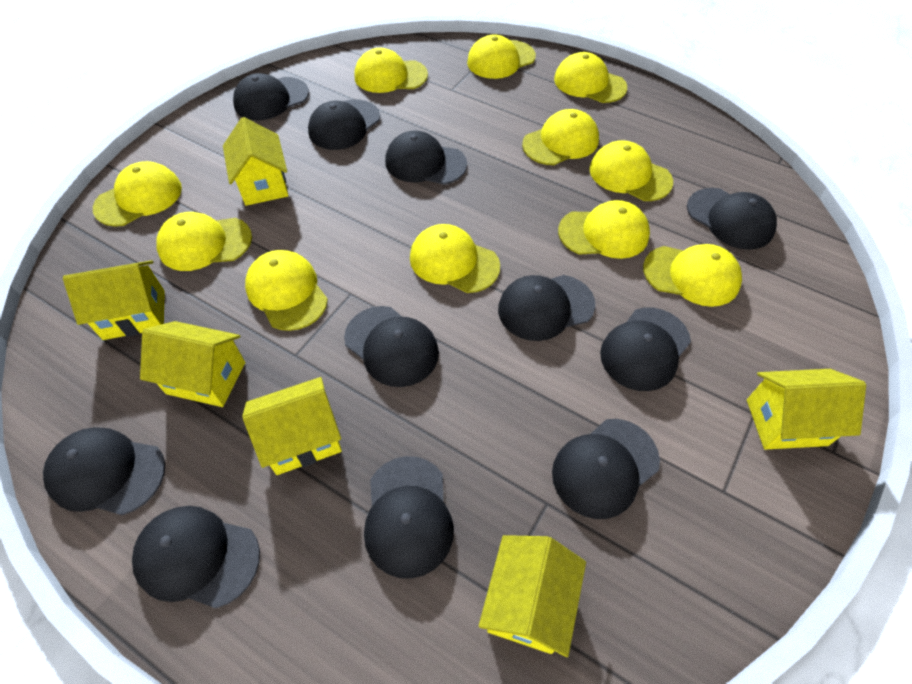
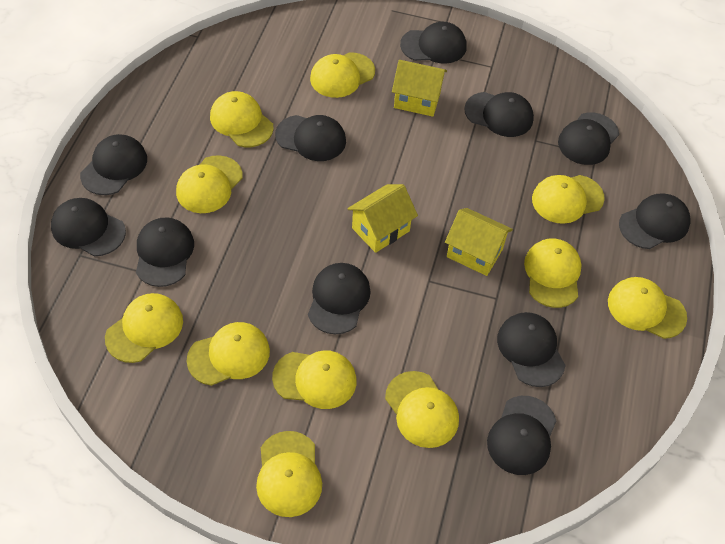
yellow house: [63,260,165,340] [140,321,245,407] [223,117,288,206] [242,377,342,475] [479,535,586,657] [747,369,866,450] = 6 -> [347,184,418,253] [392,60,447,117] [445,208,513,276] = 3

